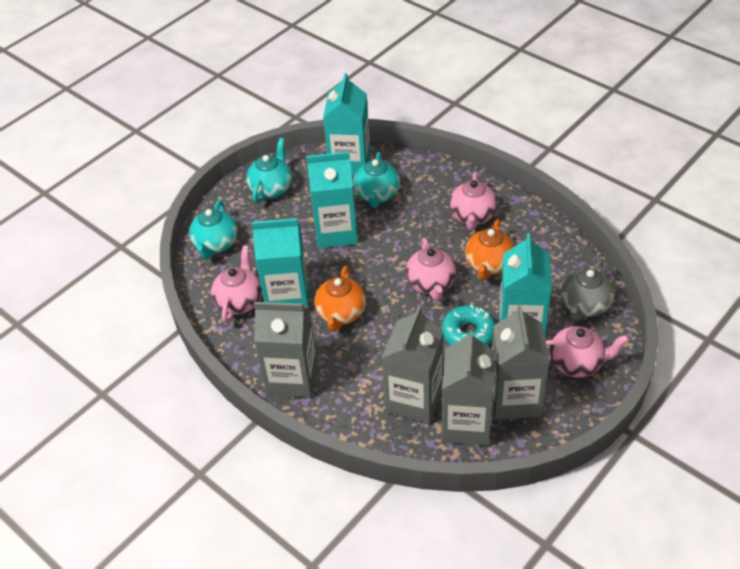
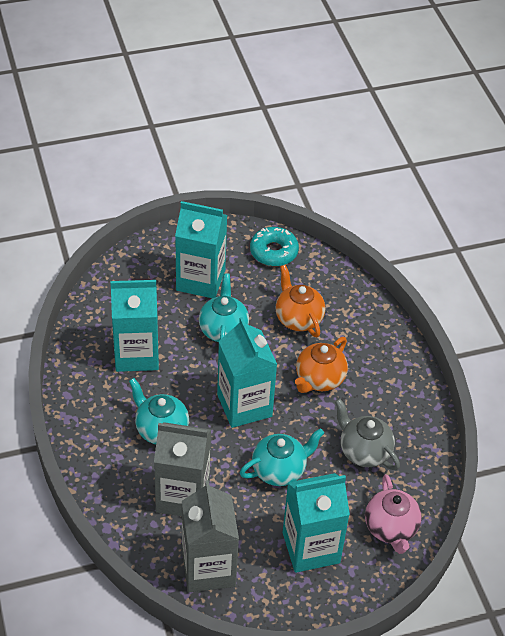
grey carton: [254,301,317,398] [382,306,443,423] [442,330,495,446] [492,304,550,420] = 4 -> [154,422,211,516] [182,480,239,592] = 2
pink teapot: [211,245,262,323] [406,238,456,301] [449,172,497,230] [546,326,630,378] = 4 -> [365,474,422,554] = 1

